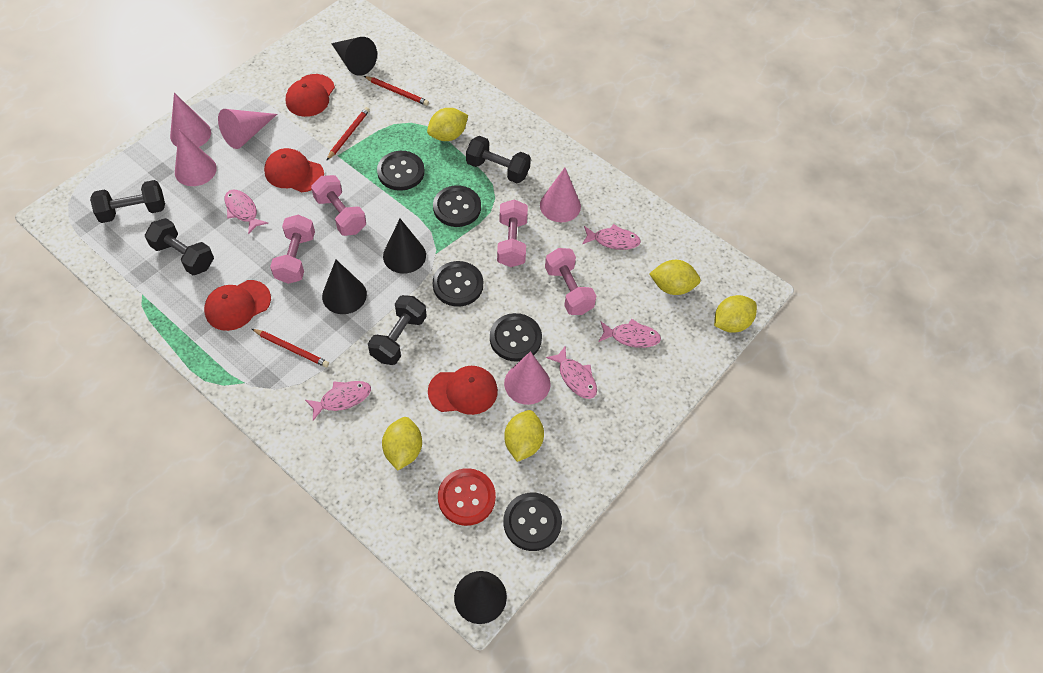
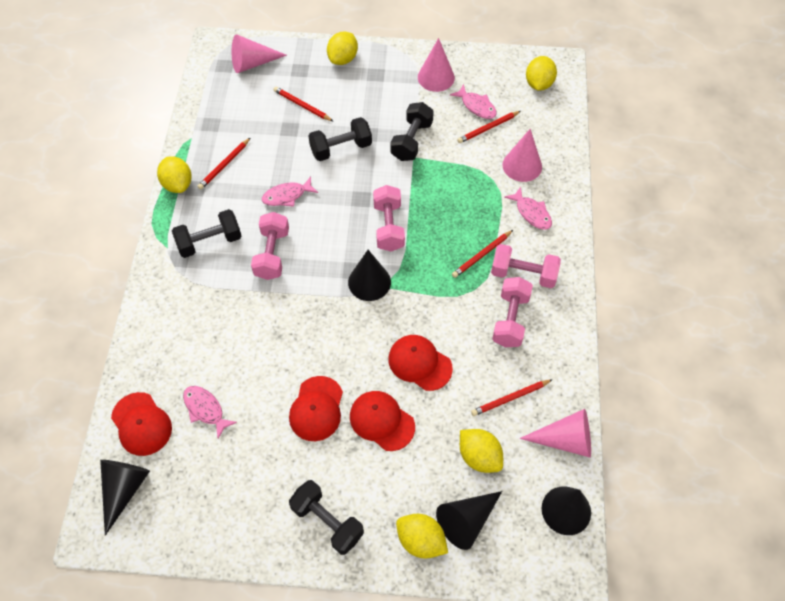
black button: [377,151,425,191] [433,186,481,227] [433,261,483,307] [490,313,542,362] [503,493,562,551] = 5 -> none = 0
pink cone: [170,93,211,147] [175,130,217,186] [218,109,277,149] [504,351,551,405] [540,168,581,222] = 5 -> [232,34,287,73] [418,38,455,92] [502,129,542,182] [520,409,591,457] = 4
pink fish: [225,190,268,234] [305,381,371,421] [546,345,597,399] [582,224,641,250] [599,319,661,348] = 5 -> [183,386,237,438] [262,177,318,207] [450,84,497,119] [504,187,552,230] = 4
red button: [438,468,496,526] = 1 -> none = 0
red pencil: [252,329,329,368] [326,107,370,161] [364,76,429,106] = 3 -> [198,138,250,190] [273,87,333,121] [452,230,513,278] [457,111,521,143] [471,379,553,416] = 5

